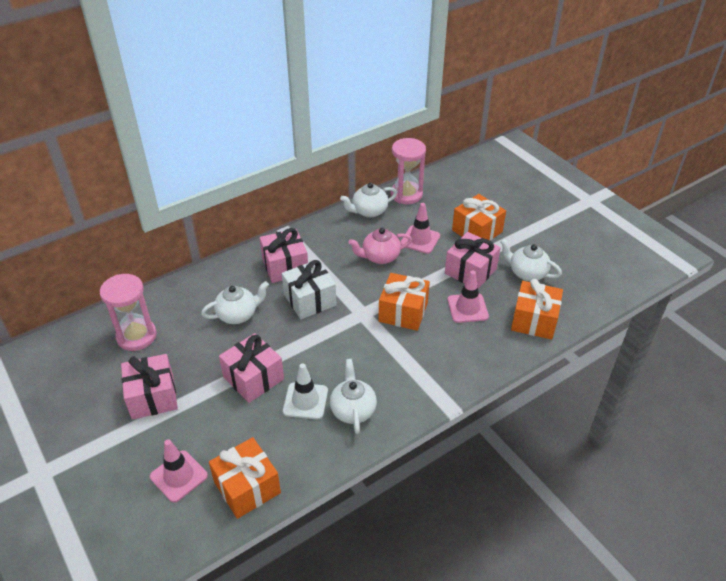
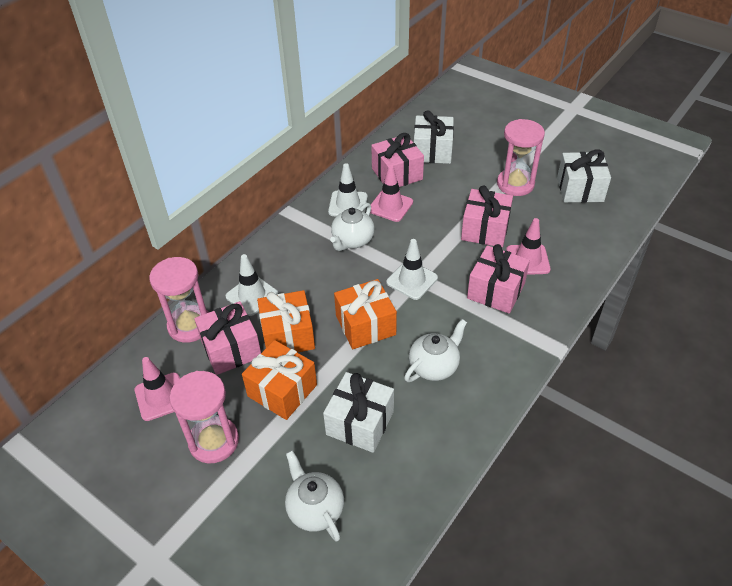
orange gift: [209,437,281,519] [378,273,430,331] [452,194,506,241] [511,279,563,340] = 4 -> [242,340,317,420] [257,290,315,353] [334,279,397,349] = 3
pink hourglass: [100,274,157,351] [390,138,426,204] = 2 -> [149,257,209,343] [170,371,239,463] [497,119,545,196] = 3
pink teapot: [348,228,412,264] = 1 -> none = 0
white gift: [282,260,337,319] = 1 -> [323,372,394,453] [414,110,454,164] [557,150,611,203] = 3
white teapot: [201,281,269,324] [330,359,377,434] [340,182,397,218] [500,239,562,281] = 4 -> [285,450,344,541] [330,203,375,251] [404,319,467,382] = 3
white traffic cone: [283,363,328,419] = 1 -> [225,254,278,316] [328,163,368,216] [386,239,438,300] = 3

